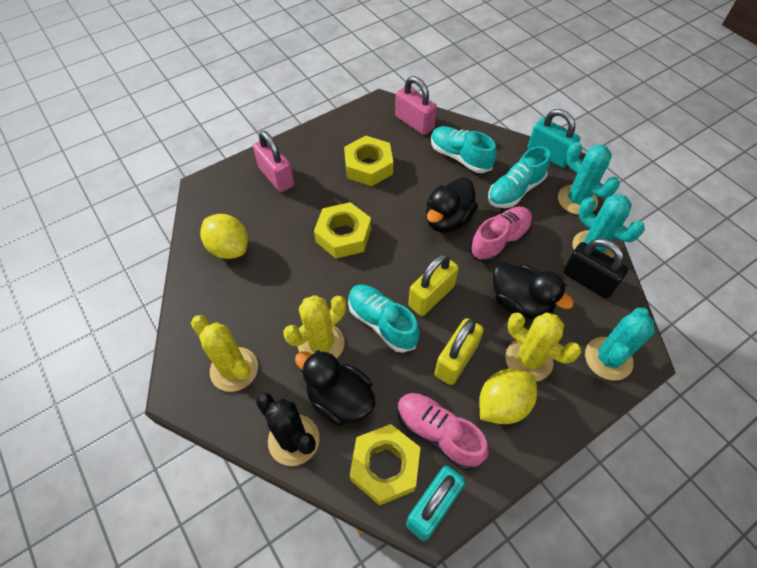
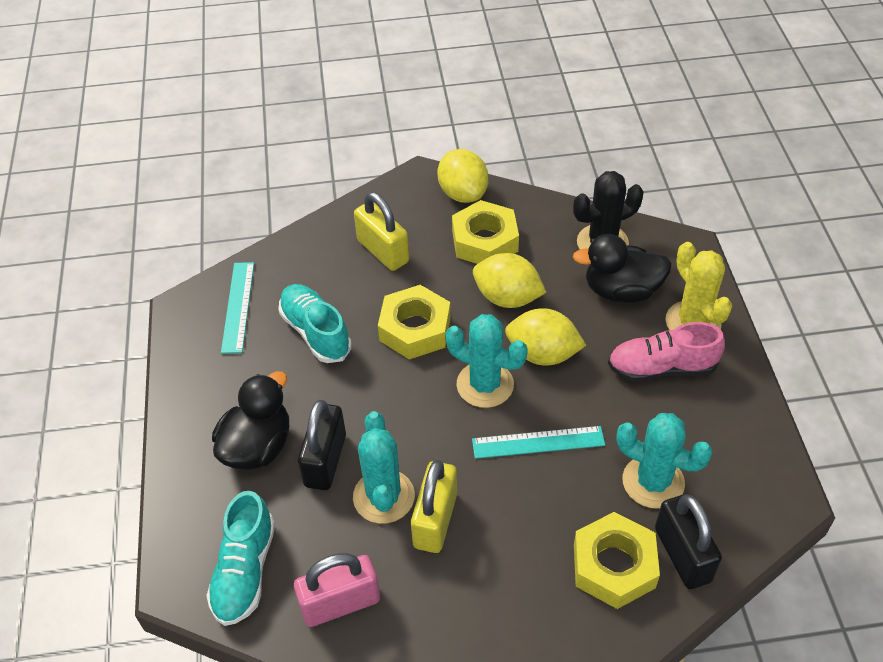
black duck: [295,350,376,426] [426,177,478,233] [493,262,574,319] = 3 -> [212,371,289,470] [573,234,672,303] = 2
black padlock: [563,238,628,299] = 1 -> [298,400,346,490] [655,495,722,589] = 2
pink padlock: [253,131,294,192] [395,76,437,135] = 2 -> [294,553,380,627] = 1
pink shoe: [398,393,489,470] [469,207,533,263] = 2 -> [608,322,725,382] = 1
turquoise padlock: [406,466,466,541] [527,109,580,168] = 2 -> none = 0
turquoise ruler: none = 0 -> [221,262,254,354] [472,426,605,459] = 2
turquoise shoe: [348,285,420,353] [431,126,497,173] [488,146,551,208] = 3 -> [206,491,275,626] [278,284,352,363] = 2
yellow cactus: [191,315,258,392] [283,295,346,358] [505,312,581,382] = 3 -> [666,242,732,330] = 1
yellow lemon: [200,214,248,259] [479,369,537,424] = 2 -> [438,149,489,203] [473,253,546,308] [505,308,586,366] = 3

